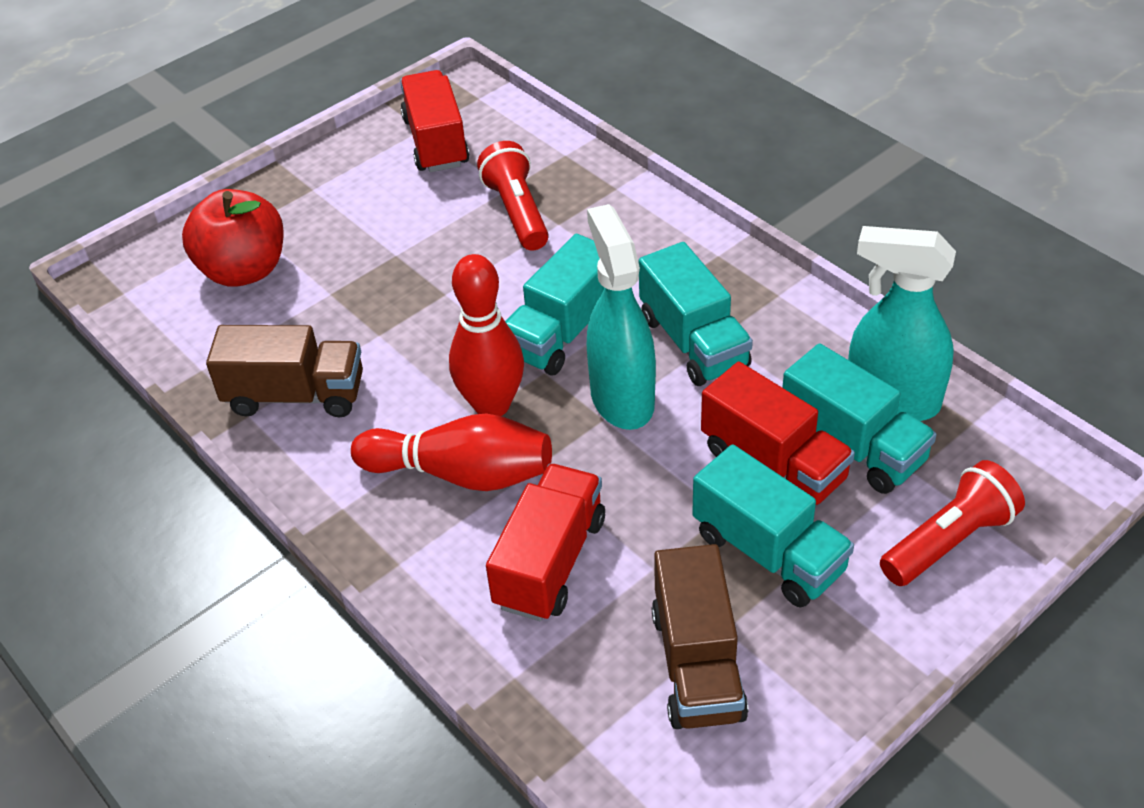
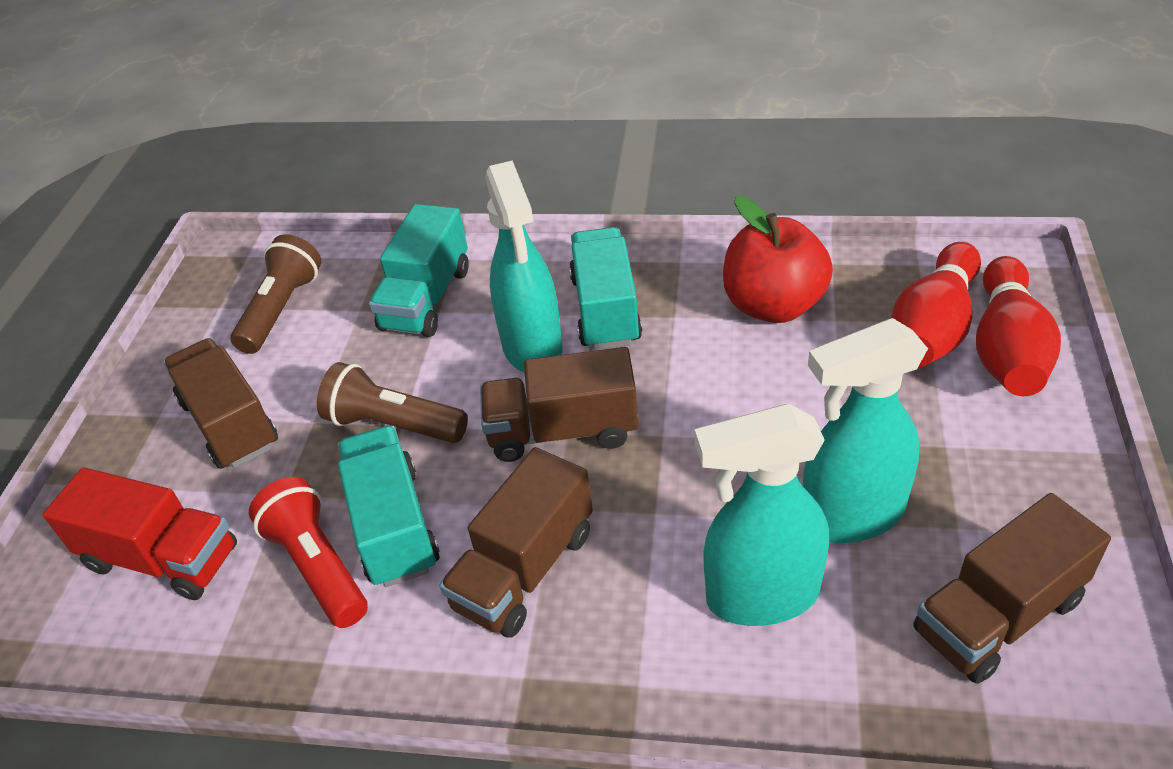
brown flashlight: none = 0 -> [230,234,321,354] [317,362,468,443] = 2
brown truck: [206,325,363,417] [652,544,748,729] = 2 -> [163,338,278,469] [439,447,593,637] [480,347,639,462] [913,493,1111,684] = 4
red flashlight: [477,141,549,251] [880,460,1025,586] = 2 -> [249,477,368,628] = 1
red truck: [400,70,469,172] [486,464,605,621] [701,362,855,505] = 3 -> [43,467,237,600] = 1
turquoise spray bottle: [587,204,656,430] [848,226,956,421] = 2 -> [485,160,563,373] [694,404,829,626] [803,318,928,543] = 3
turquoise truck: [505,234,604,375] [639,242,753,386] [692,444,854,608] [782,343,937,494] = 4 -> [338,425,440,587] [369,204,469,337] [569,227,642,350] = 3

